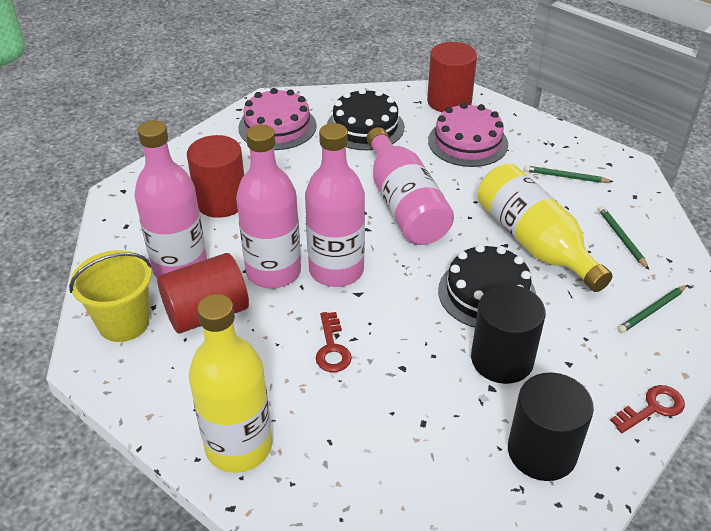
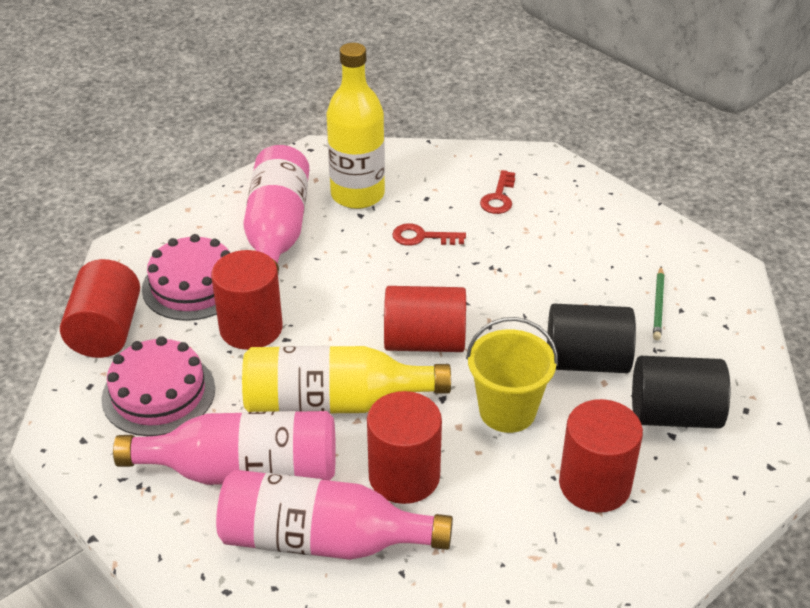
black cake: [327,88,404,150] [438,244,536,328] = 2 -> none = 0
green pencil: [524,165,614,183] [598,206,649,270] [618,285,688,333] = 3 -> [653,267,664,340] = 1
pink bottle: [134,120,207,278] [236,124,301,288] [305,123,365,287] [367,127,454,245] = 4 -> [113,411,336,485] [216,470,453,560] [243,145,309,272] = 3
red cylinder: [157,253,249,334] [187,135,244,218] [427,42,477,112] = 3 -> [60,259,140,358] [211,250,283,350] [367,391,442,504] [384,286,466,352] [559,399,643,513] = 5

